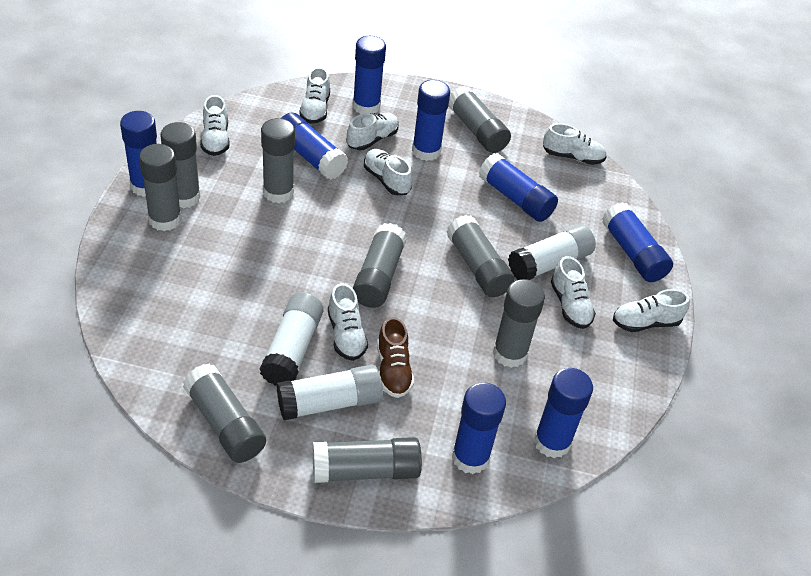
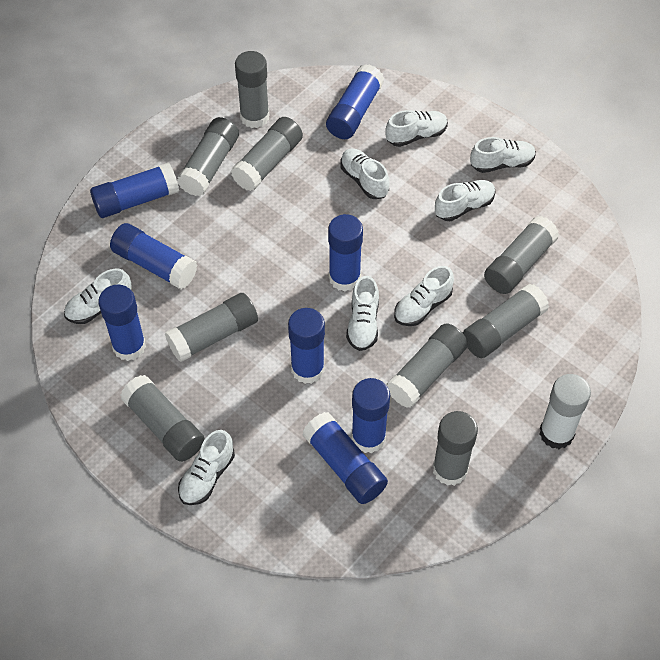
brown shoe: [377,317,414,398] = 1 -> none = 0
white glue stick: [260,292,323,386] [277,365,383,420] [508,224,596,280] = 3 -> [539,374,591,449] = 1

